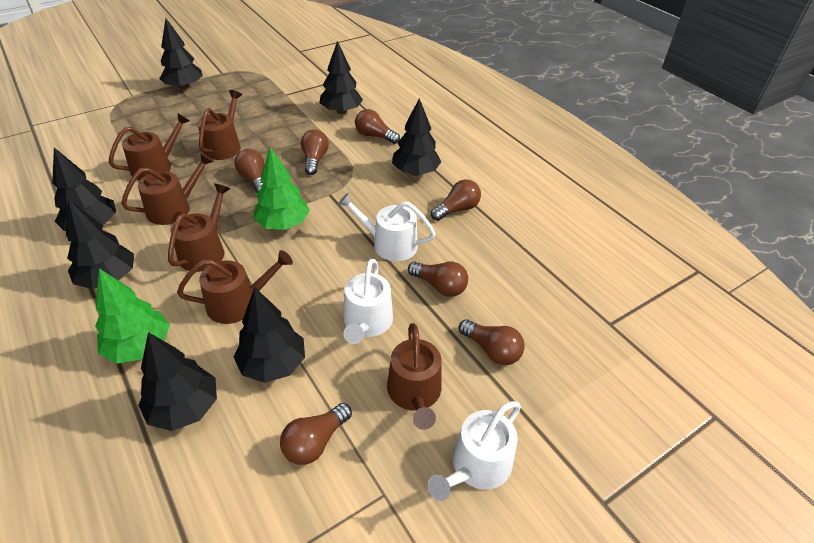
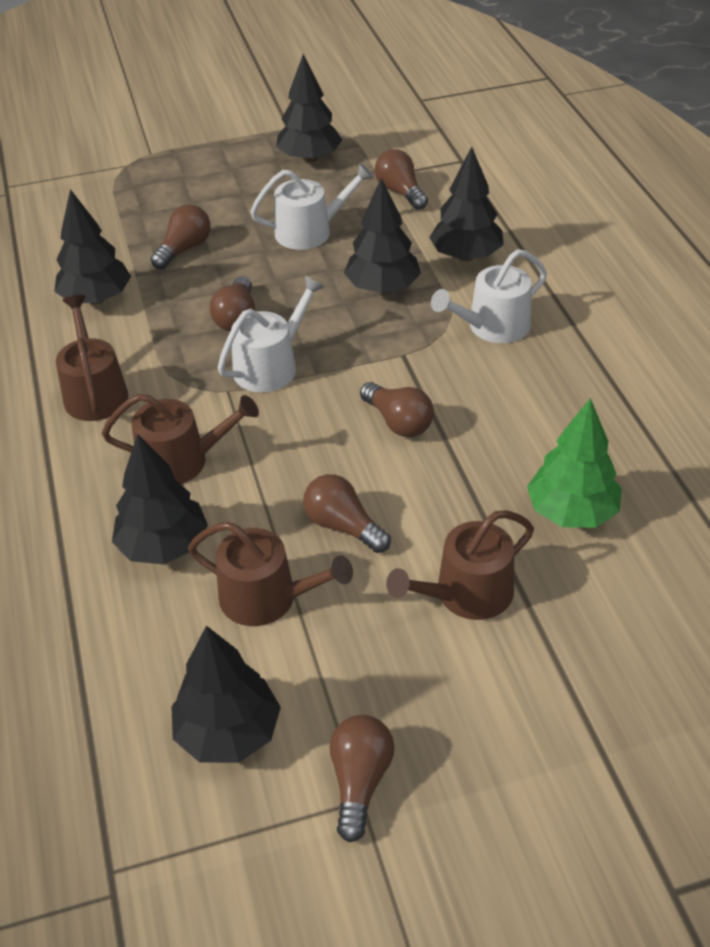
black tree: [52,148,116,231] [66,199,134,289] [138,332,217,431] [159,19,203,90] [234,287,305,383] [319,41,363,114] [392,98,441,176] = 7 -> [55,189,131,304] [112,434,208,564] [171,626,281,763] [276,54,342,163] [344,178,421,293] [429,146,503,261] = 6
brown light bulb: [235,149,265,194] [280,403,352,465] [301,129,329,175] [355,109,400,144] [408,261,468,297] [431,179,481,221] [459,319,525,365] = 7 -> [151,204,210,269] [210,276,255,331] [303,474,391,553] [330,715,394,842] [360,382,434,437] [375,149,428,210] = 6
brown watering can: [108,113,190,181] [121,152,214,225] [168,184,230,272] [177,250,293,324] [198,90,242,160] [387,323,441,430] = 6 -> [56,295,128,421] [102,394,259,484] [188,522,353,626] [386,510,534,620] = 4
green tree: [95,268,170,364] [253,147,310,230] = 2 -> [527,398,622,528] = 1

